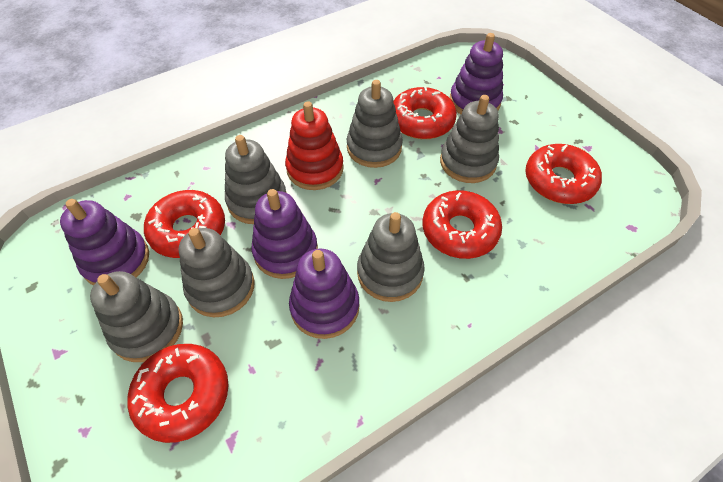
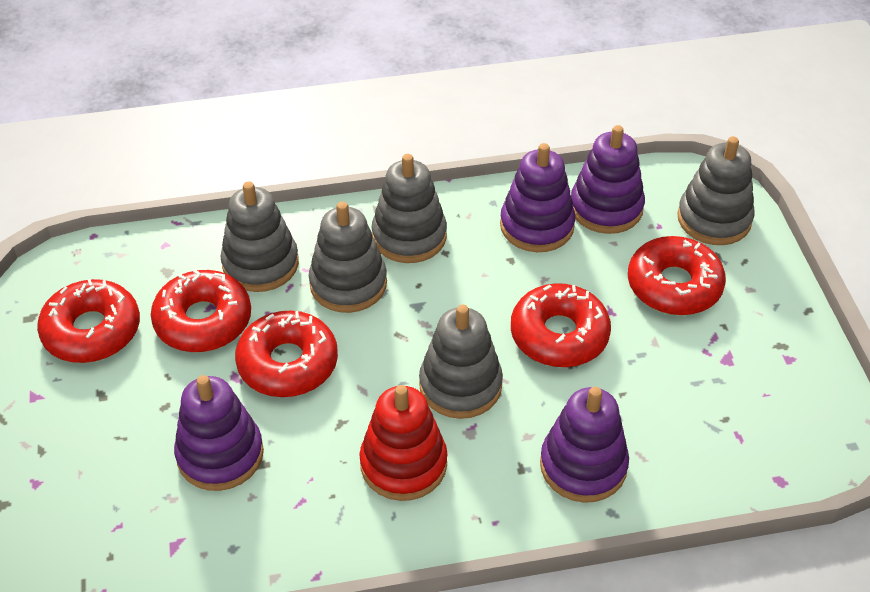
grey stacking toy: [90,271,183,362] [179,228,255,317] [225,135,286,224] [347,80,403,168] [357,212,425,302] [440,95,499,183] = 6 -> [220,181,299,292] [309,202,387,313] [372,154,447,263] [419,304,503,419] [677,136,755,245] = 5

